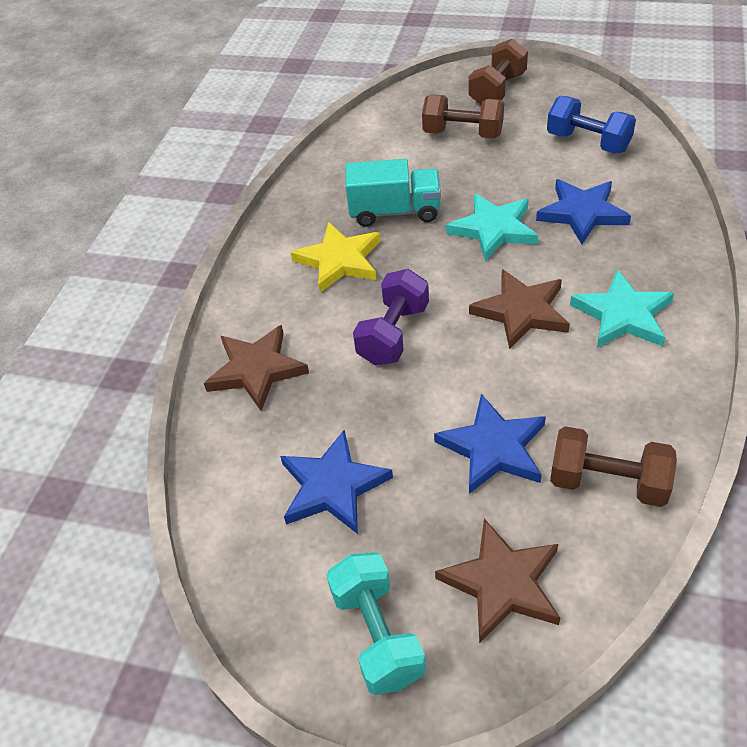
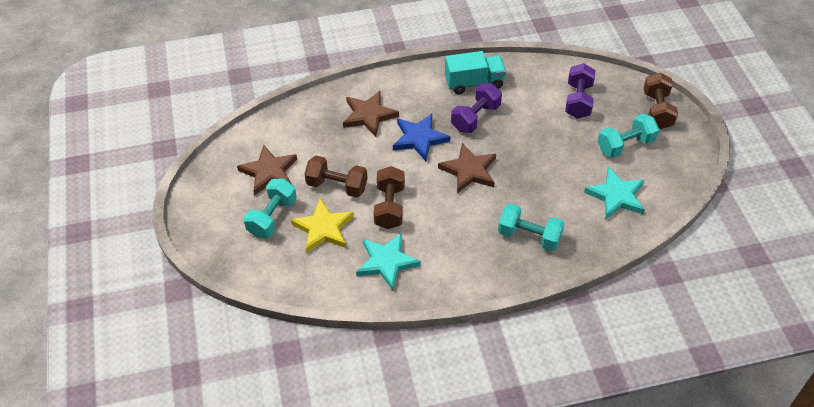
blue dumbbell: [547,96,636,154] = 1 -> none = 0
blue star: [280,429,393,534] [434,394,546,494] [536,179,631,244] = 3 -> [393,114,451,161] = 1
purple dumbbell: [353,269,429,365] = 1 -> [451,83,502,133] [565,63,596,119] = 2
turquoise dumbbell: [326,552,426,695] = 1 -> [244,178,297,238] [498,203,565,251] [598,114,659,158] = 3

